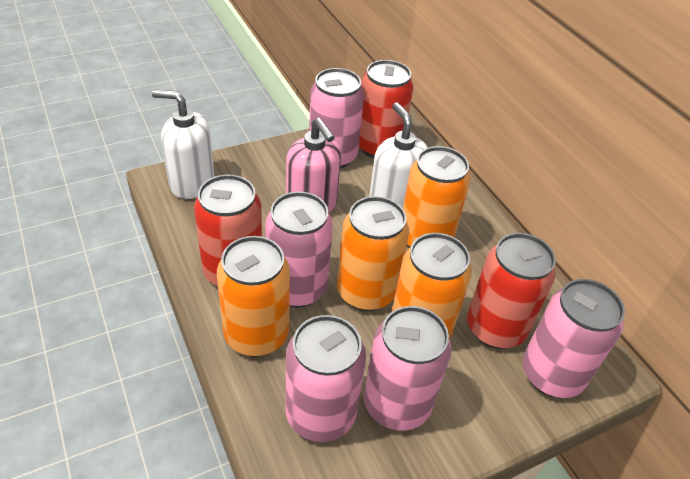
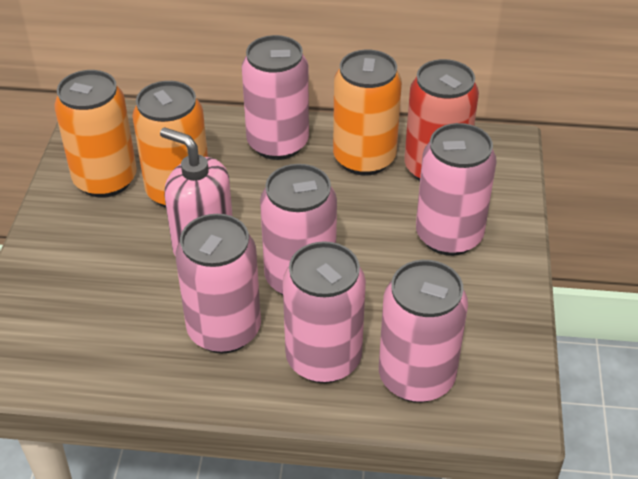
orange can: [217,236,290,357] [337,196,409,311] [392,233,472,339] [403,146,471,248] = 4 -> [54,70,137,198] [132,81,208,208] [333,50,402,176] = 3
pink can: [265,191,333,307] [285,315,366,442] [309,68,364,169] [364,306,451,431] [522,279,625,398] = 5 -> [176,214,261,353] [242,35,309,160] [260,164,337,295] [283,241,366,383] [379,260,468,403] [416,123,497,256] = 6
red can: [194,175,262,286] [359,60,414,158] [467,233,556,349] = 3 -> [404,59,479,181] = 1
white soap dispenser: [152,89,214,199] [369,102,428,208] = 2 -> none = 0

